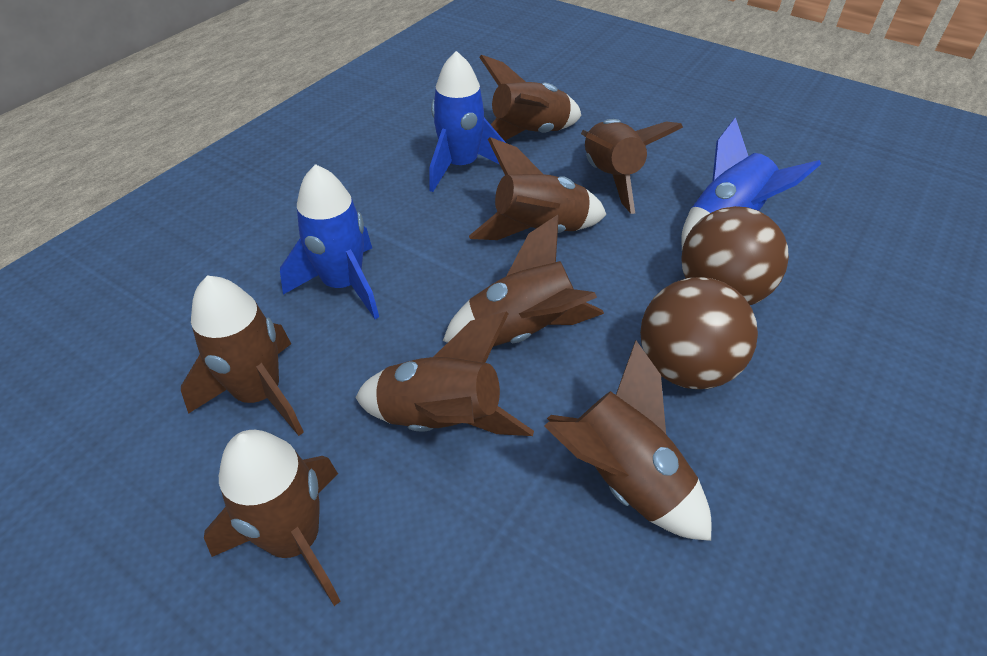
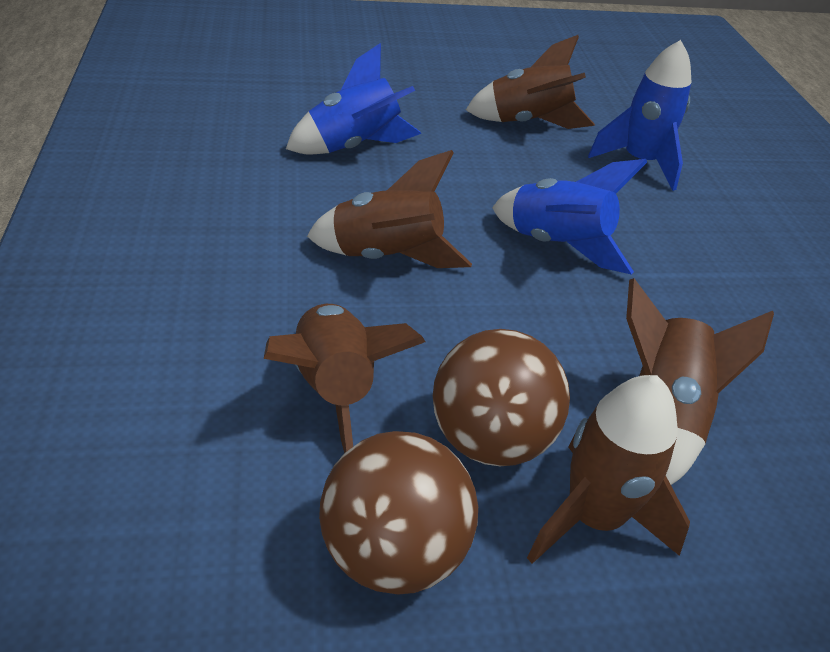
brown rocket: [181,276,304,436] [204,430,341,606] [355,312,534,436] [443,215,604,347] [469,137,607,240] [479,55,582,141] [544,340,711,541] [581,119,683,214] = 8 -> [264,304,426,453] [307,150,472,268] [466,35,595,129] [527,375,690,564] [626,278,774,485] = 5

